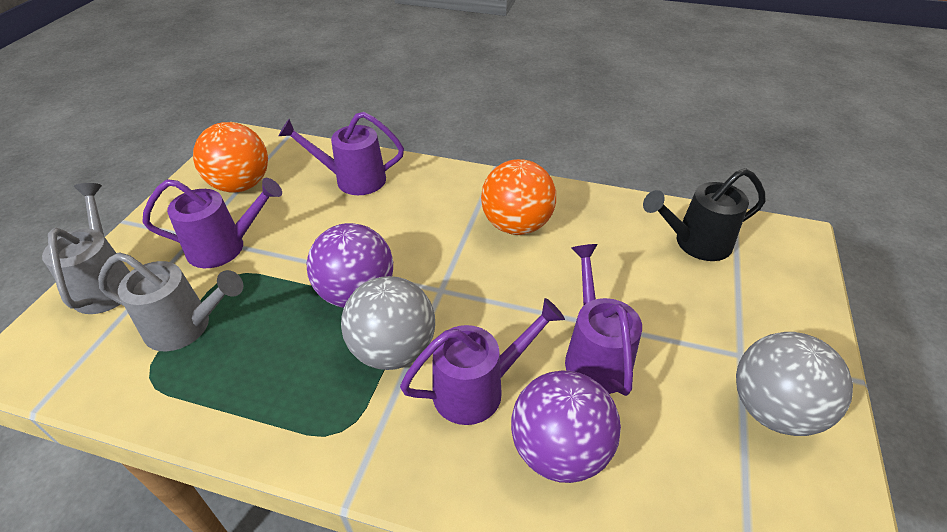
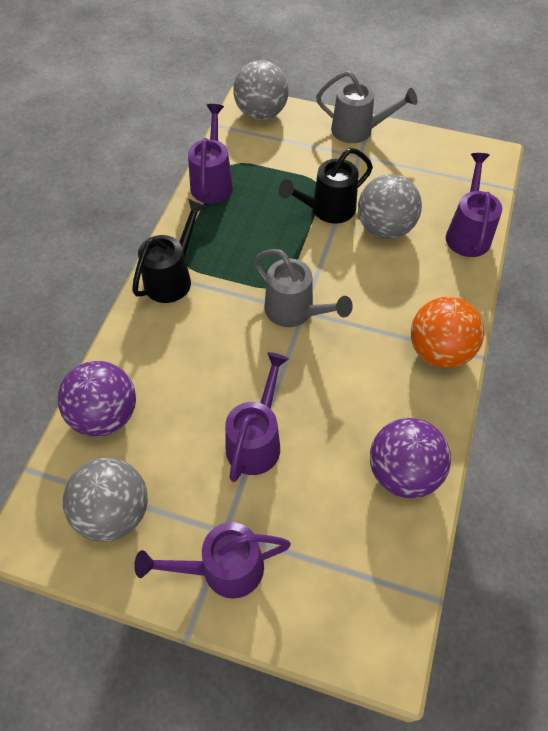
black watering can: [643,168,766,261] = 1 -> [132,199,206,303] [279,148,373,224] = 2
grey ball: [341,276,435,370] [736,332,853,436] = 2 -> [63,458,148,542] [233,60,289,120] [358,174,422,239] = 3
orange ball: [193,122,268,193] [481,159,556,235] = 2 -> [411,297,484,368] = 1

